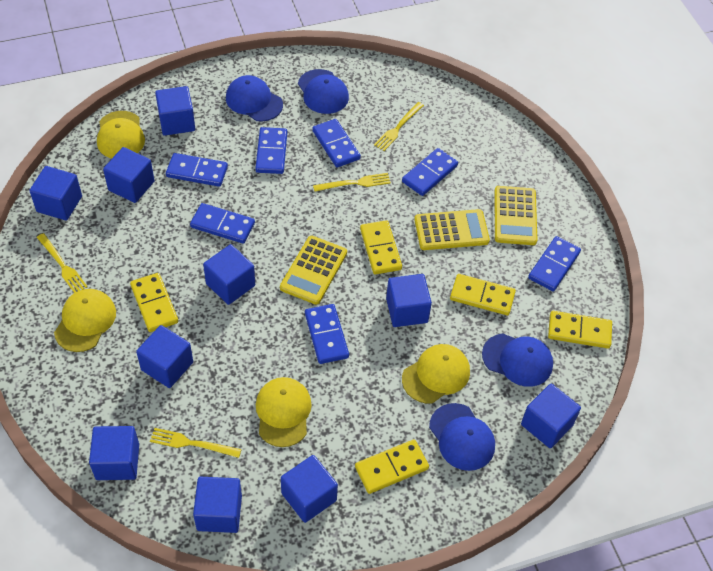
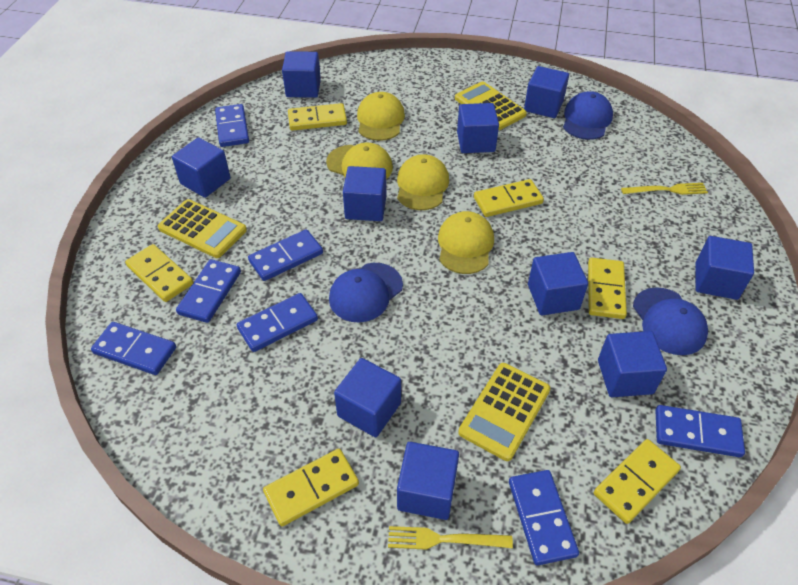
blue cap: [226,75,283,121] [298,69,349,114] [429,403,495,471] [482,333,553,387] = 4 -> [329,263,403,322] [563,91,613,140] [633,287,708,355] = 3
yellow domino: [130,273,178,332] [355,439,429,494] [360,220,402,274] [450,274,516,315] [548,311,612,349] = 5 -> [125,244,193,302] [263,449,359,526] [288,103,347,131] [474,179,544,217] [588,258,627,319] [594,439,681,524] = 6
yellow fork: [37,233,87,293] [150,428,242,458] [313,173,391,192] [374,102,424,151] = 4 -> [388,526,513,550] [621,183,708,195] = 2

